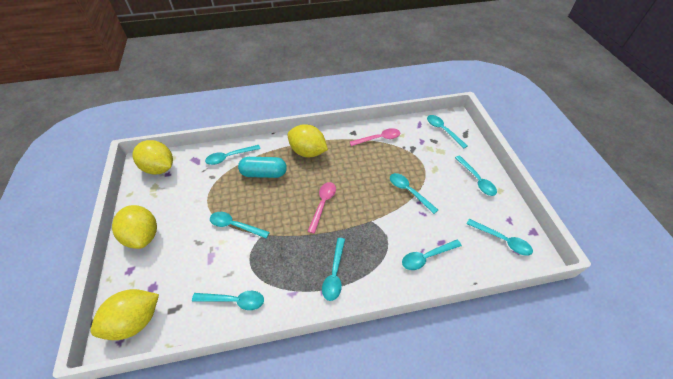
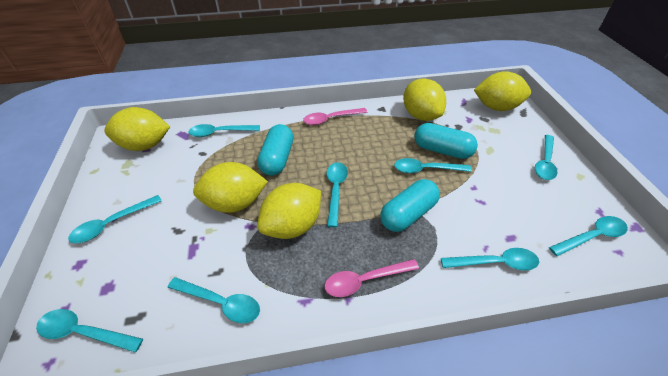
turquoise capsule: [238,157,287,178] = 1 -> [257,124,293,175] [380,179,440,232] [414,123,478,159] = 3
yellow lemon: [91,289,159,340] [112,205,157,249] [133,140,173,175] [288,124,328,157] = 4 -> [104,107,170,151] [193,162,268,213] [257,183,321,239] [403,78,446,121] [474,71,531,111] = 5

